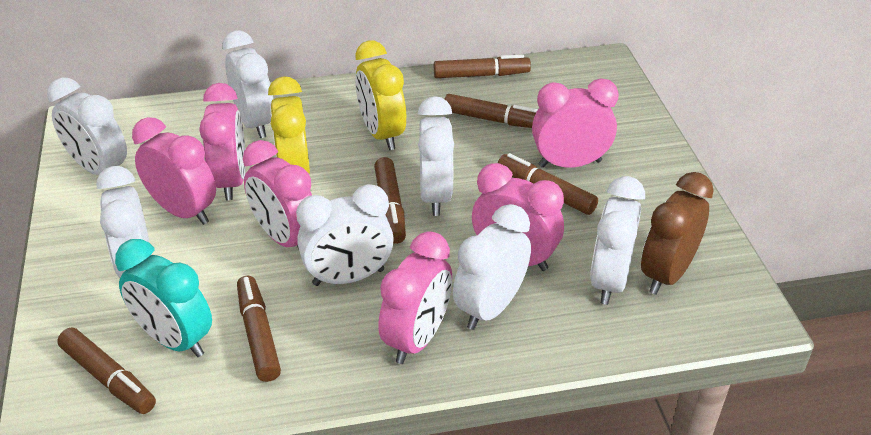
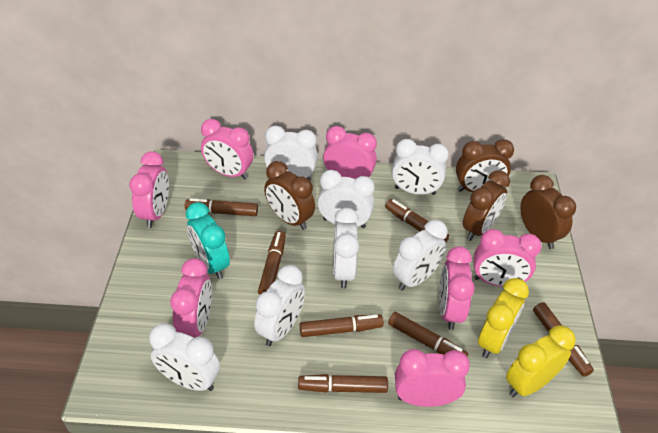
brown clock: [641,172,714,295] = 1 -> [264,161,315,230] [456,139,514,192] [463,170,510,241] [520,175,576,249] = 4
brown marker: [57,328,156,414] [237,276,281,382] [374,157,406,244] [434,54,531,78] [445,94,538,128] [498,153,598,215] = 6 -> [185,198,258,216] [258,231,286,295] [298,374,388,393] [300,315,384,337] [385,199,449,242] [388,312,468,357] [533,302,594,377] = 7
pink clock: [132,117,216,225] [199,83,246,200] [243,140,312,249] [378,231,452,364] [472,163,564,271] [532,79,619,168] = 6 -> [129,152,169,228] [170,258,212,338] [201,119,253,179] [323,126,377,179] [395,349,470,407] [439,246,475,330] [474,229,542,287] = 7

